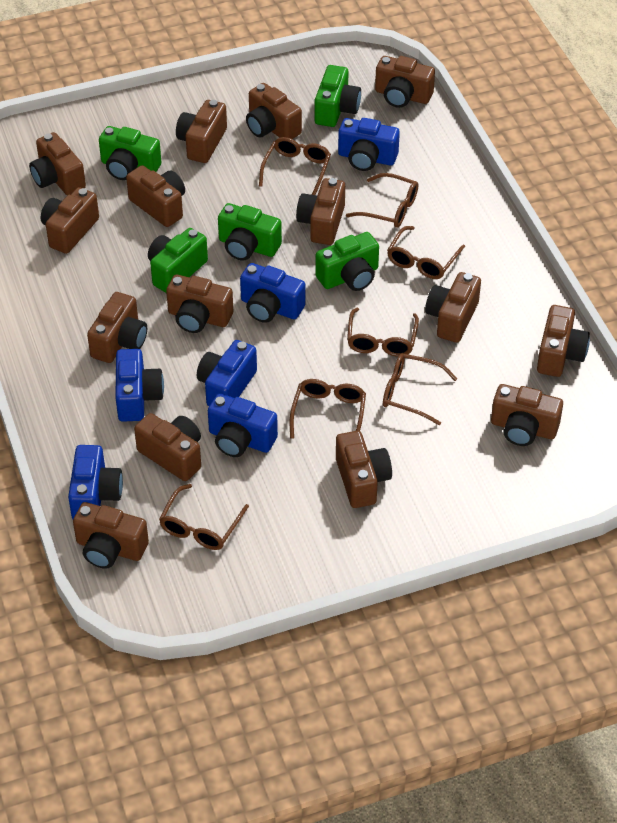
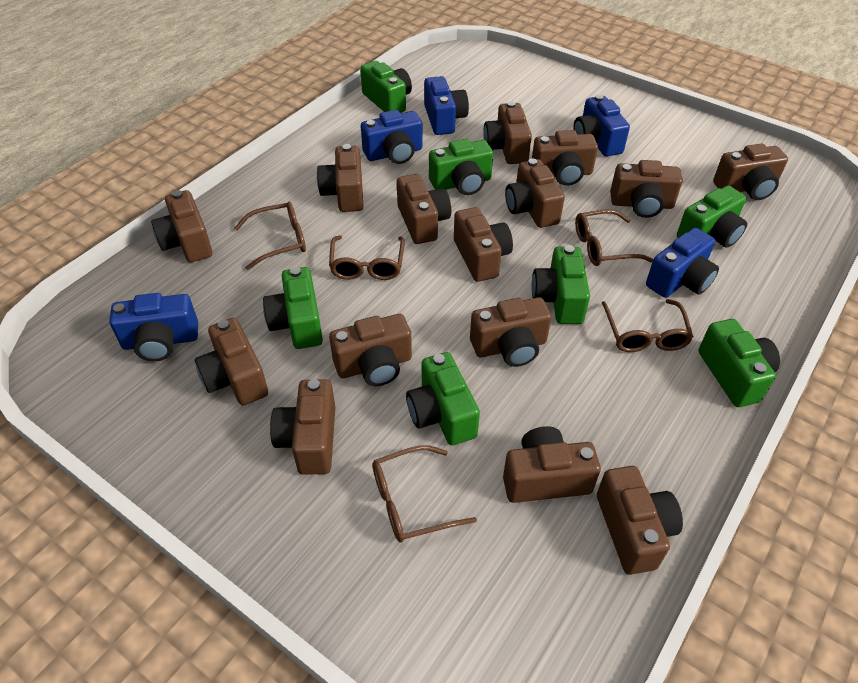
blue camera: [68,445,123,519] [115,349,164,422] [197,340,257,406] [208,393,278,457] [240,263,305,323] [338,118,400,171] = 6 -> [109,293,198,361] [361,110,422,164] [424,76,469,135] [573,94,630,157] [646,228,719,298] = 5
brown glasses: [159,484,249,550] [259,137,331,195] [290,379,366,438] [346,173,418,228] [347,308,419,357] [383,353,457,425] [387,226,465,279] = 7 -> [234,202,306,270] [329,236,405,280] [372,445,477,543] [575,209,653,266] [602,299,694,352] = 5
green camera: [99,126,161,180] [148,228,208,293] [218,203,282,260] [315,65,361,127] [315,232,379,291] = 5 -> [263,267,323,349] [360,61,412,113] [406,352,480,445] [429,139,493,195] [531,245,590,324] [677,186,747,248] [699,319,780,407] = 7

